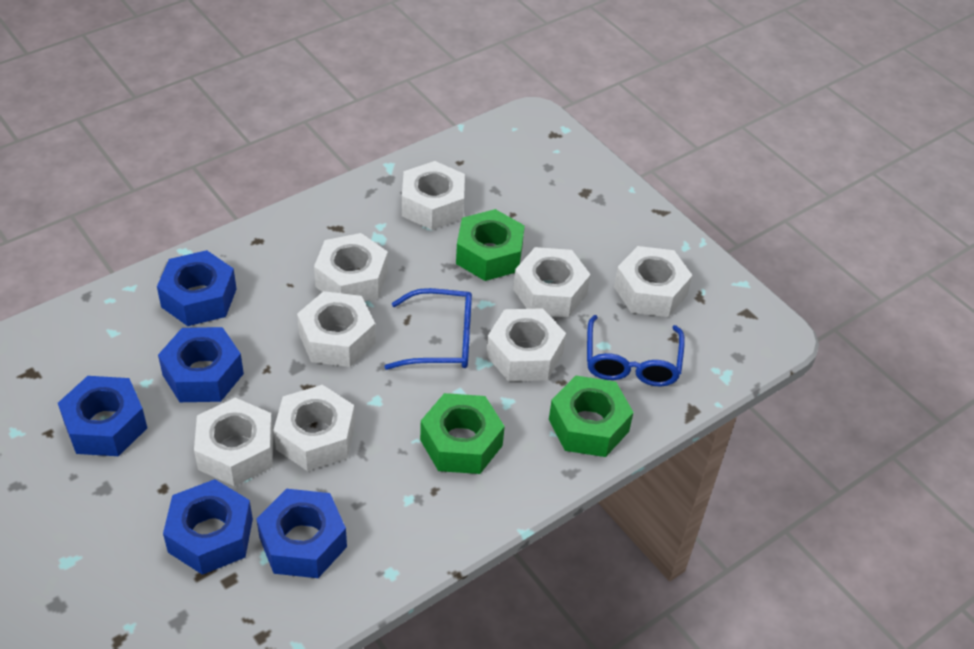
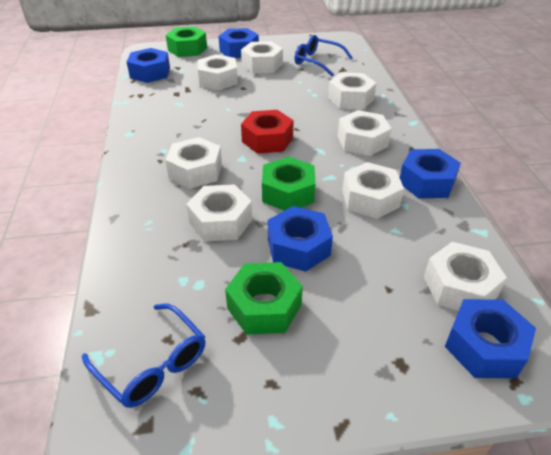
red nut: none = 0 -> [241,110,294,154] = 1

